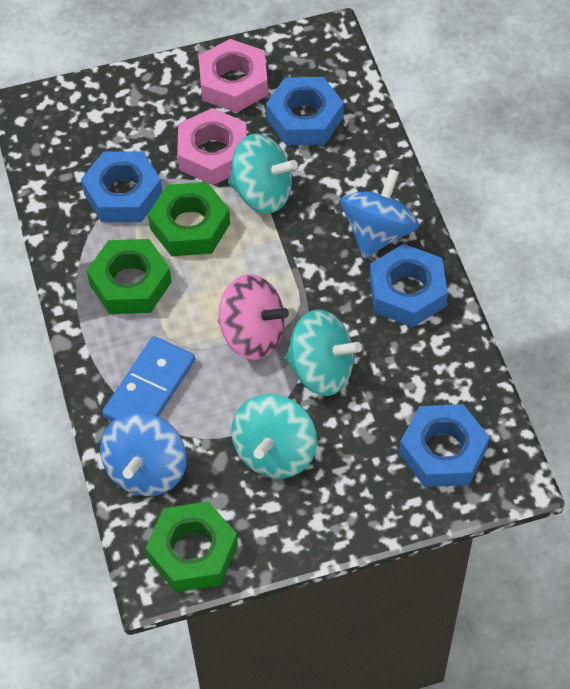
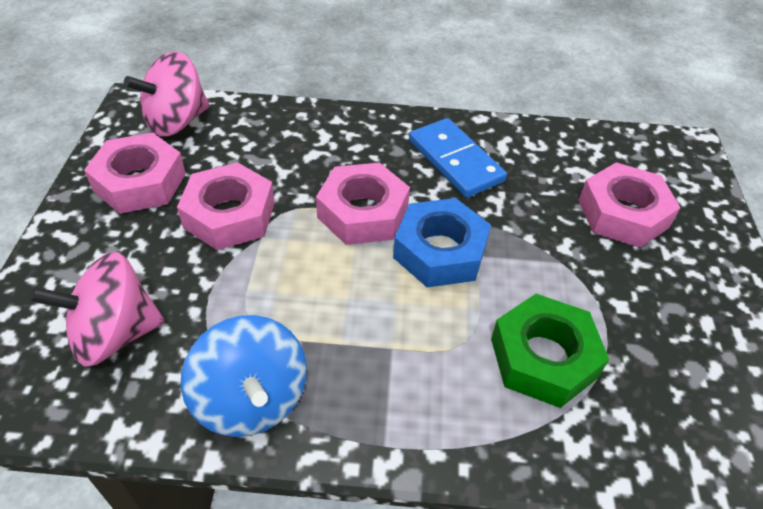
blue nut: [81,152,163,222] [266,77,344,145] [370,244,448,327] [399,404,489,487] = 4 -> [393,198,491,288] = 1
blue spinning top: [100,412,186,496] [341,169,419,258] = 2 -> [181,315,307,437] = 1
green nut: [87,239,172,314] [145,501,238,592] [148,182,230,256] = 3 -> [491,294,609,408] = 1
pink nut: [177,108,247,185] [199,39,268,113] = 2 -> [84,132,186,214] [177,162,275,250] [316,162,410,245] [578,162,681,248] = 4
pink spinning top: [218,274,289,360] = 1 -> [30,252,165,366] [124,51,210,136] = 2
turquoise spinning top: [228,133,298,214] [231,394,317,478] [285,309,362,396] = 3 -> none = 0

